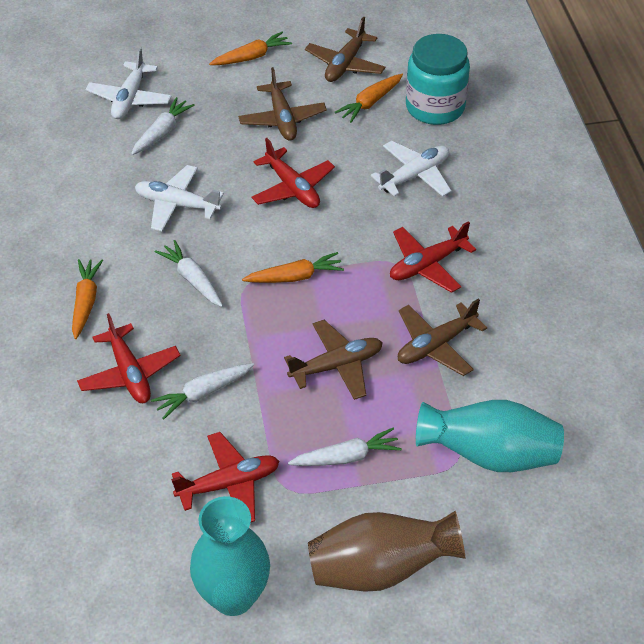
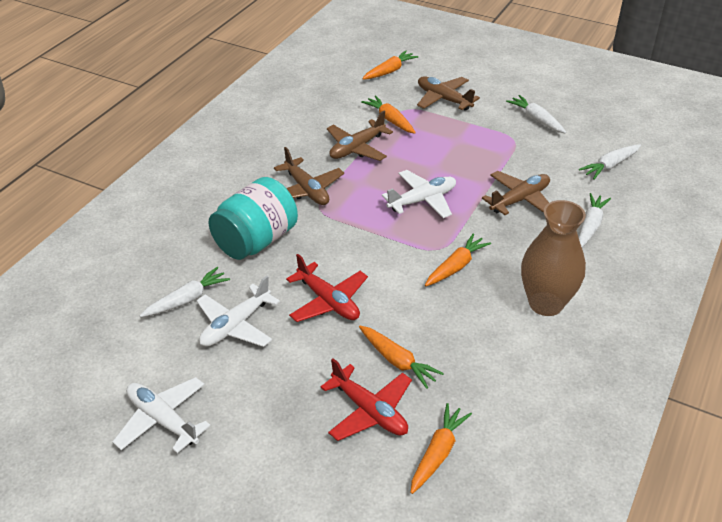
orange carrot: [72,259,103,339] [209,32,292,65] [242,252,344,283] [335,74,403,123] = 4 -> [359,326,444,389] [361,95,416,134] [362,50,418,80] [411,403,472,494] [425,233,491,286] = 5
red plane: [77,313,181,403] [171,432,279,522] [252,138,335,208] [390,221,476,293] = 4 -> [286,254,368,322] [320,358,412,441] = 2
turquoise vase: [190,496,270,616] [416,400,564,472] = 2 -> none = 0

